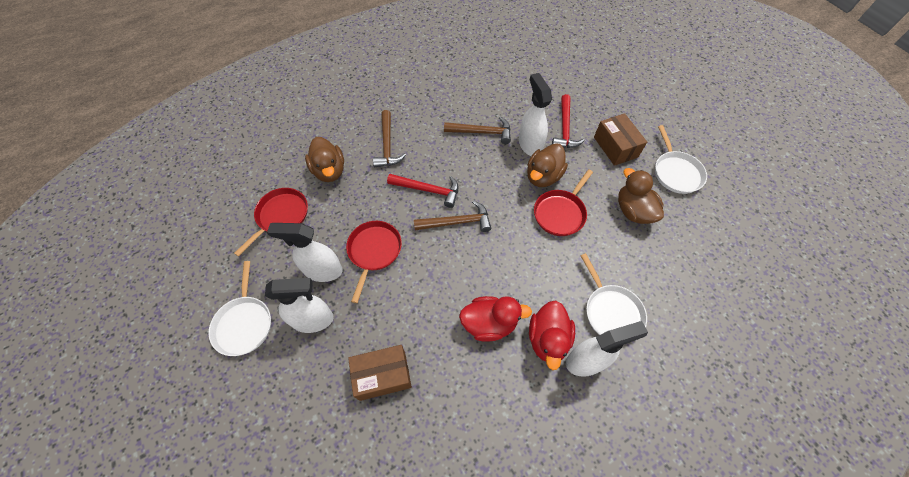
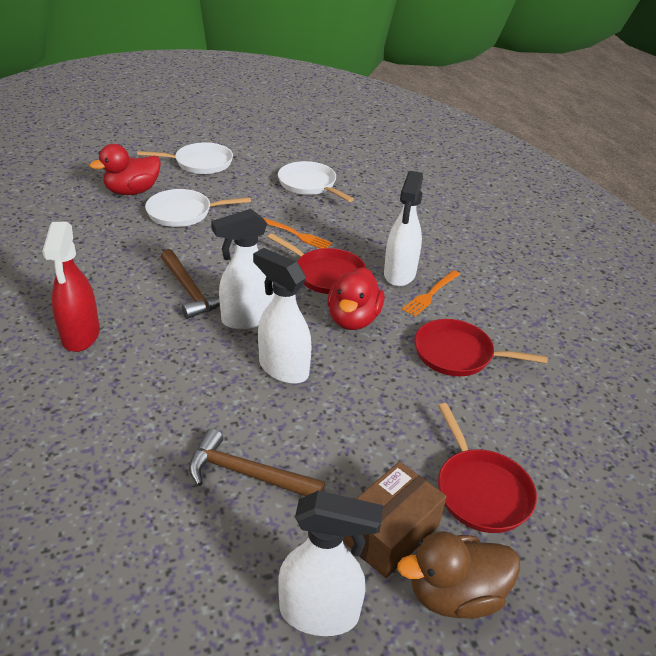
brown box: [348,345,412,401] [594,113,647,166] = 2 -> [343,462,447,578] = 1
brown duck: [305,137,344,182] [527,143,568,187] [618,168,664,224] = 3 -> [397,531,520,619] = 1
brown hammer: [373,110,406,167] [414,200,491,232] [444,117,511,144] = 3 -> [161,249,220,319] [189,428,325,496] = 2
orange fork: none = 0 -> [263,218,332,249] [402,270,460,317] = 2
red hammer: [387,174,459,208] [552,94,585,148] = 2 -> none = 0
red spray bottle: none = 0 -> [42,222,100,352] = 1

